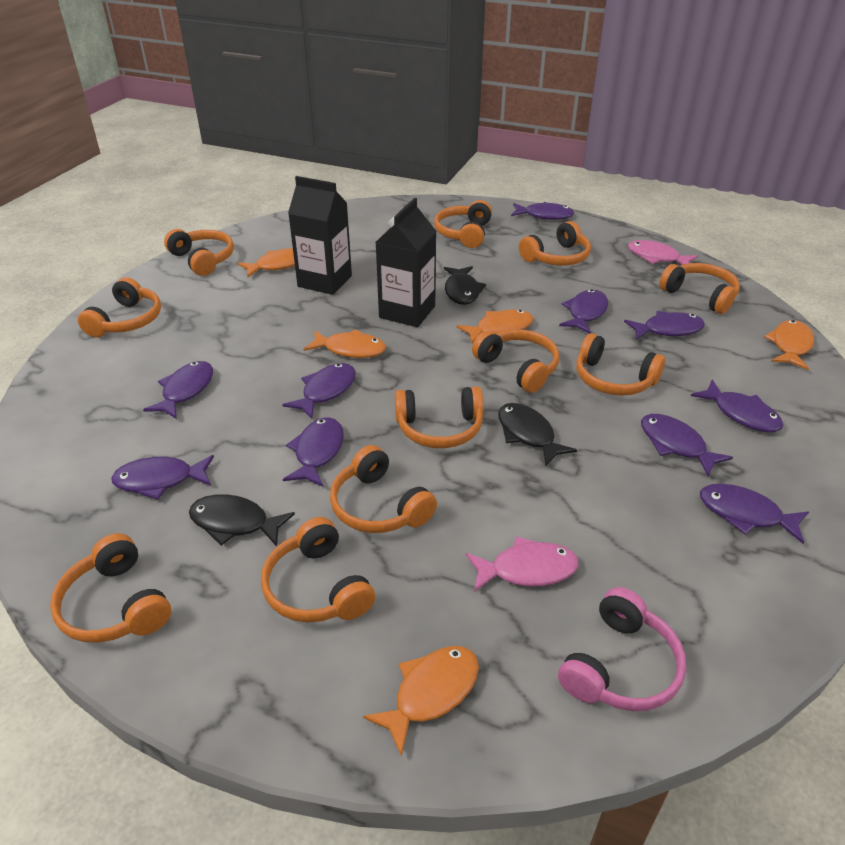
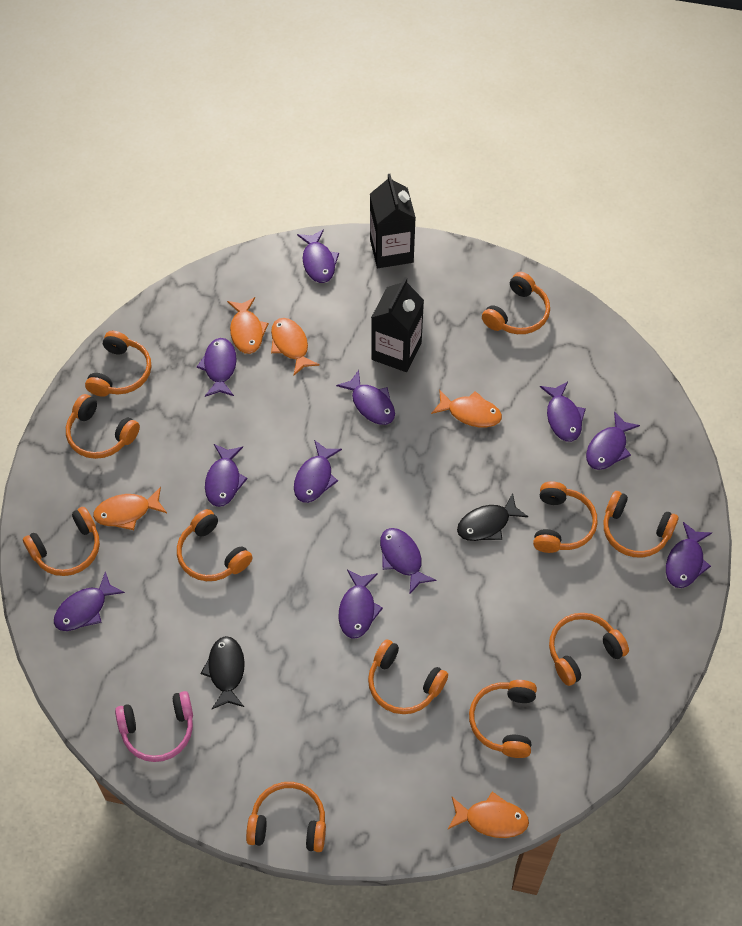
black fish: [189,494,295,547] [444,266,486,305] [498,403,577,467] = 3 -> [200,636,245,709] [457,493,528,541] = 2
pink fish: [466,536,579,592] [628,240,698,265] = 2 -> none = 0
purple fish: [111,455,214,499] [143,361,213,419] [283,363,356,419] [283,417,344,487] [511,202,574,220] [559,289,608,334] [624,311,705,340] [641,414,733,476] [691,379,783,432] [700,484,809,544] = 10 -> [54,572,125,631] [197,338,237,397] [205,444,248,507] [294,440,342,503] [297,229,339,283] [336,370,395,425] [338,570,383,639] [380,528,436,595] [540,382,586,442] [586,411,640,470] [666,522,712,588] = 11

